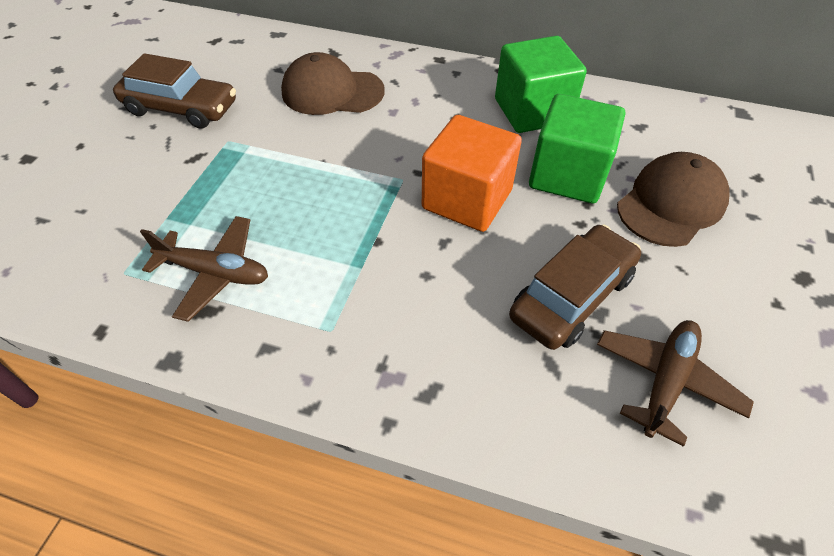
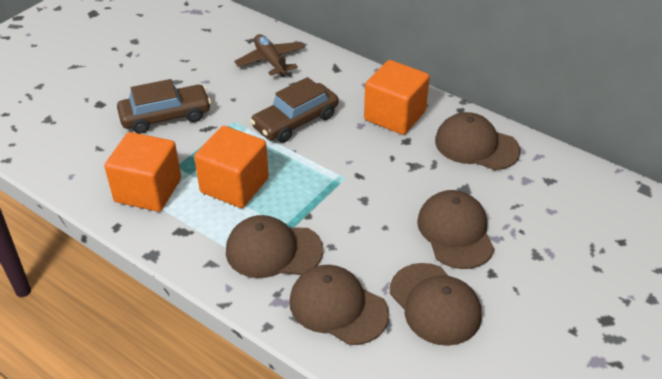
brown cap: [281,52,385,115] [617,152,729,247] = 2 -> [226,215,323,278] [290,265,389,345] [390,263,482,346] [417,190,494,269] [435,112,521,170] = 5
brown plane: [140,216,268,322] [597,320,754,447] = 2 -> [234,34,305,77] = 1
green cube: [495,36,587,133] [529,94,625,204] = 2 -> none = 0
orange cube: [422,115,522,232] = 1 -> [104,132,181,212] [194,126,269,208] [364,60,430,135] = 3

